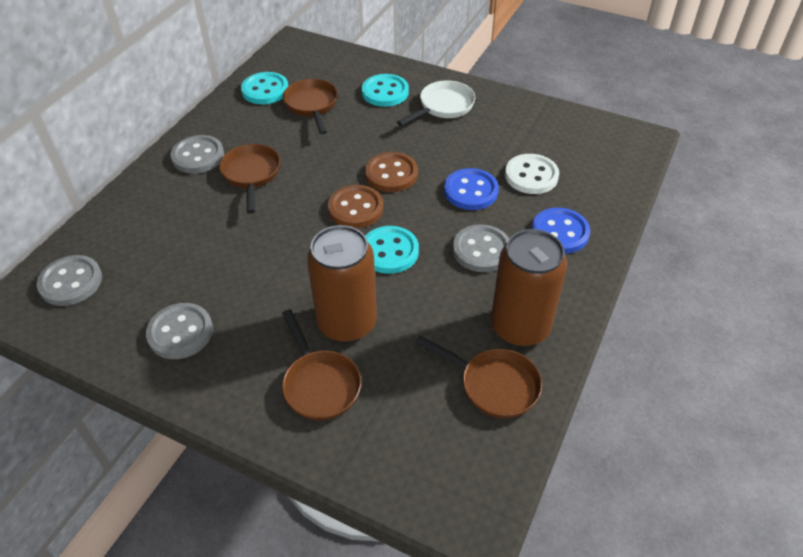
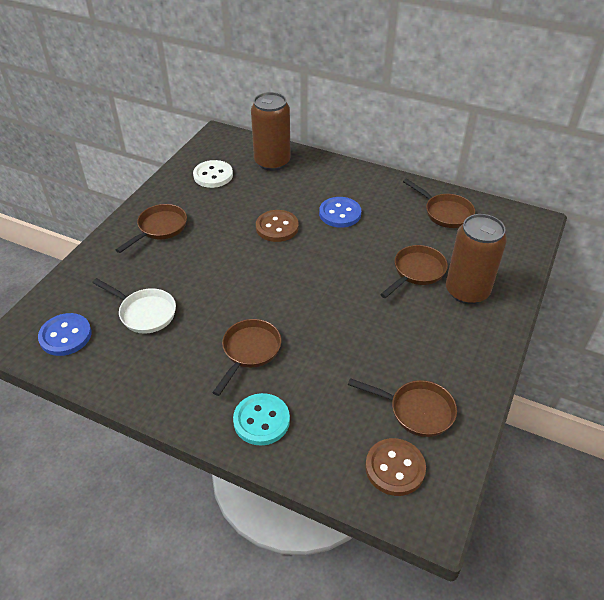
brown pan: [219,144,280,214] [282,309,361,421] [283,79,338,135] [415,335,542,419] = 4 -> [116,204,187,253] [212,319,281,396] [348,378,457,437] [380,245,448,298] [403,178,475,228] = 5
grey button: [37,255,102,306] [146,303,213,359] [171,135,224,173] [453,224,509,272] = 4 -> none = 0
turquoise button: [241,72,288,104] [362,74,409,107] [365,226,419,274] = 3 -> [233,393,290,446] = 1

